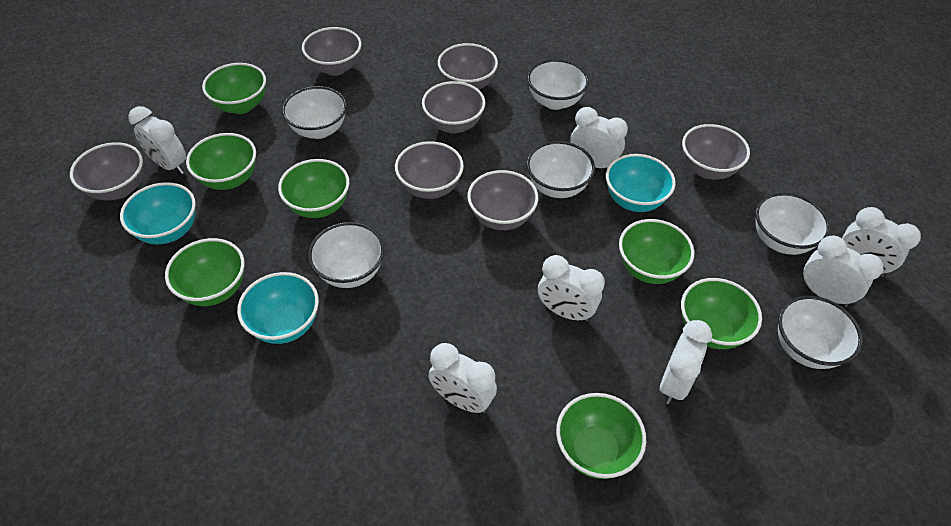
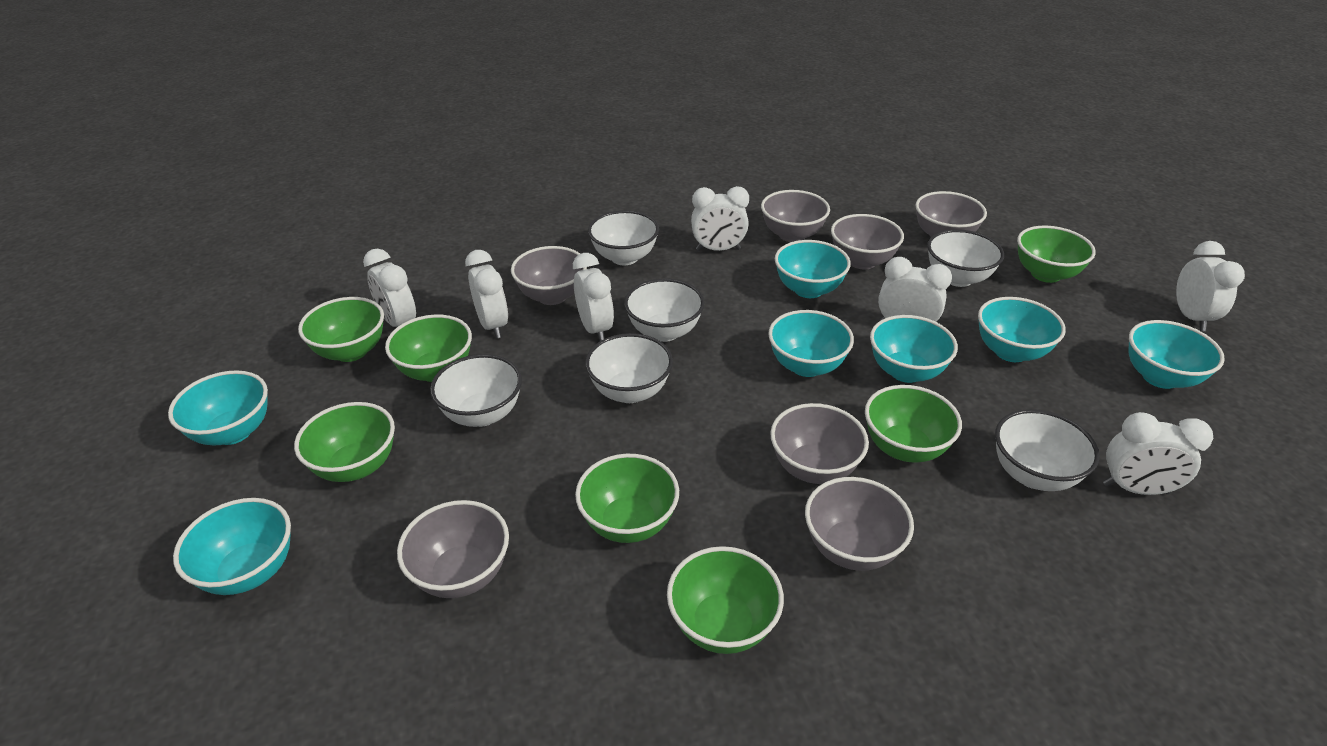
turquoise bowl: [120,182,196,244] [237,272,319,344] [606,154,676,212] = 3 -> [168,370,268,446] [173,498,291,595] [768,310,854,377] [775,240,851,298] [870,315,958,383] [978,297,1066,362] [1129,320,1225,389] = 7

